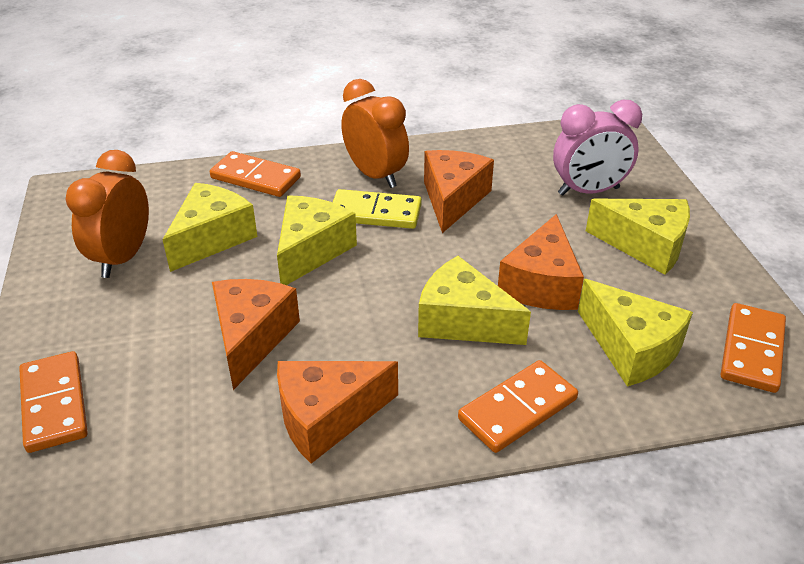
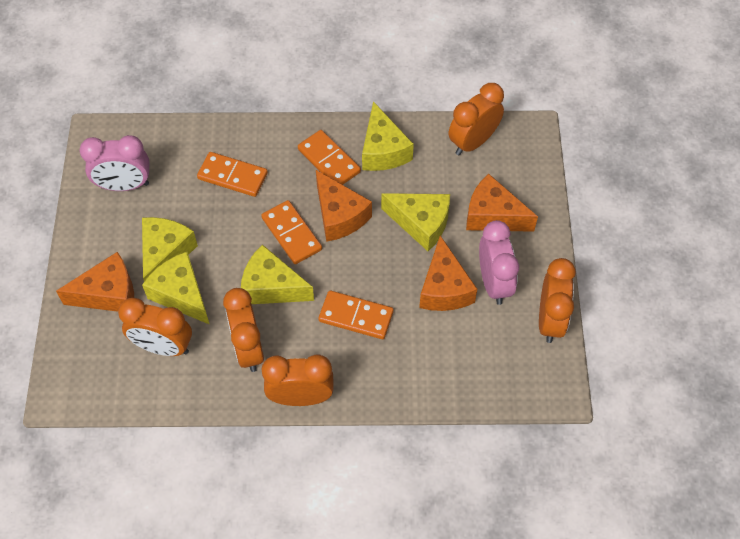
orange clock: [66,150,149,278] [341,79,409,188] = 2 -> [118,298,192,356] [223,288,264,372] [261,355,333,406] [449,83,504,155] [539,258,576,343] = 5
pink clock: [553,100,642,195] = 1 -> [79,135,149,191] [479,220,519,305] = 2
yellow domino: [333,189,422,229] = 1 -> none = 0

